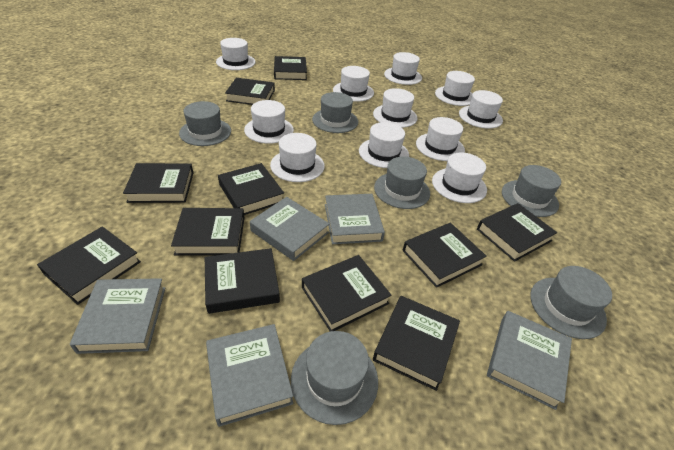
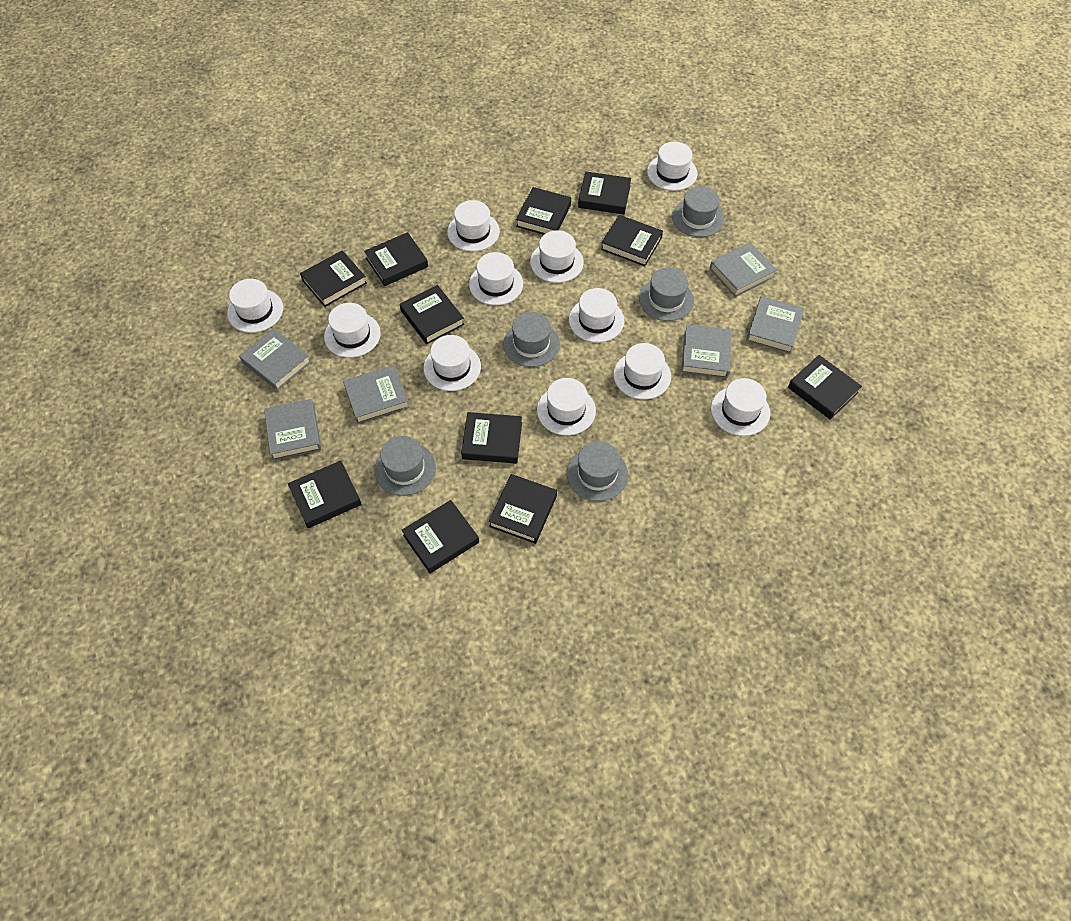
grey book: [70,278,165,354] [206,324,293,427] [250,197,329,261] [325,194,385,244] [487,311,572,410] = 5 -> [239,328,311,391] [264,399,321,460] [343,365,409,424] [681,324,732,378] [710,242,777,297] [746,296,804,353] = 6
grey hat: [179,101,231,146] [291,331,378,425] [312,92,358,133] [374,157,430,209] [502,165,561,217] [530,266,612,339] = 6 -> [374,436,436,496] [503,312,560,367] [567,441,628,501] [639,267,694,321] [672,187,724,237] = 5

